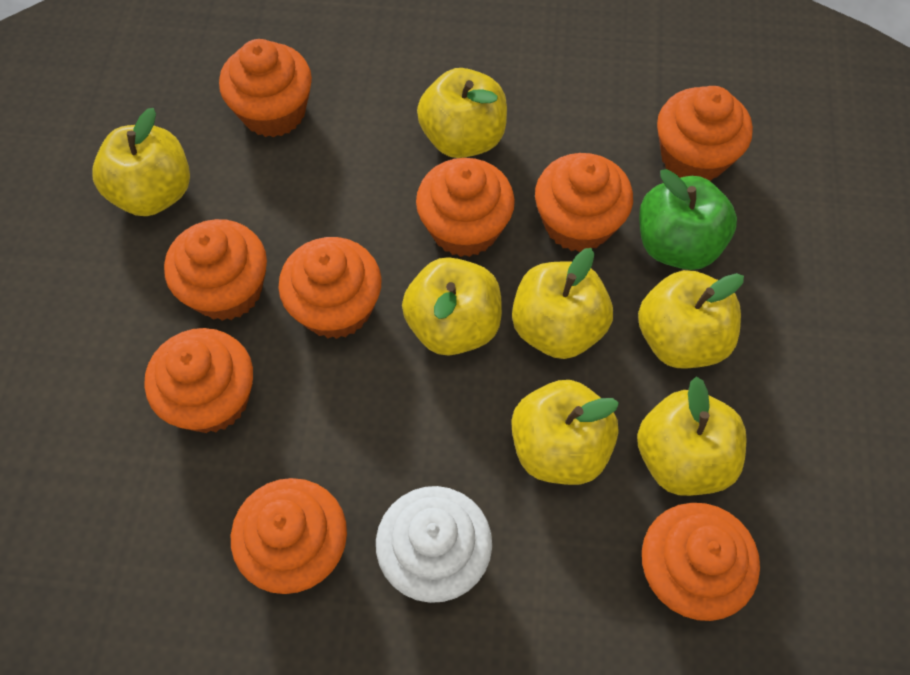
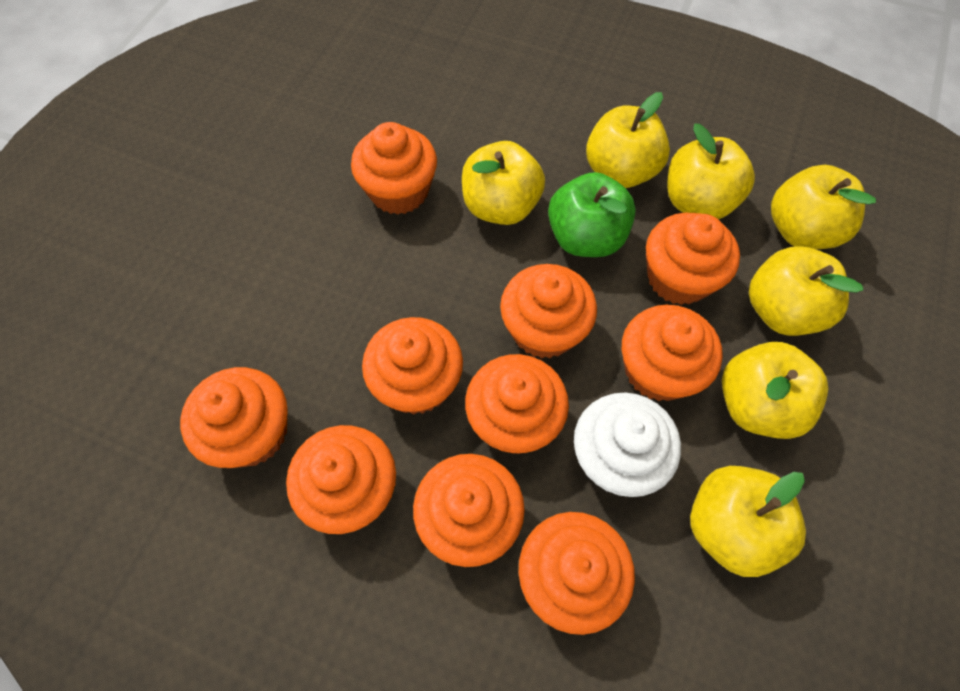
orange cupcake: [144,328,253,433] [164,219,267,321] [219,39,312,137] [231,478,347,594] [278,237,382,339] [416,158,515,257] [535,153,633,252] [642,503,760,621] [657,86,753,181] = 9 -> [180,367,288,468] [286,425,396,534] [351,122,437,215] [362,317,463,415] [413,454,525,567] [465,354,569,454] [500,264,597,359] [518,512,635,635] [621,305,723,401] [646,213,740,305] = 10

